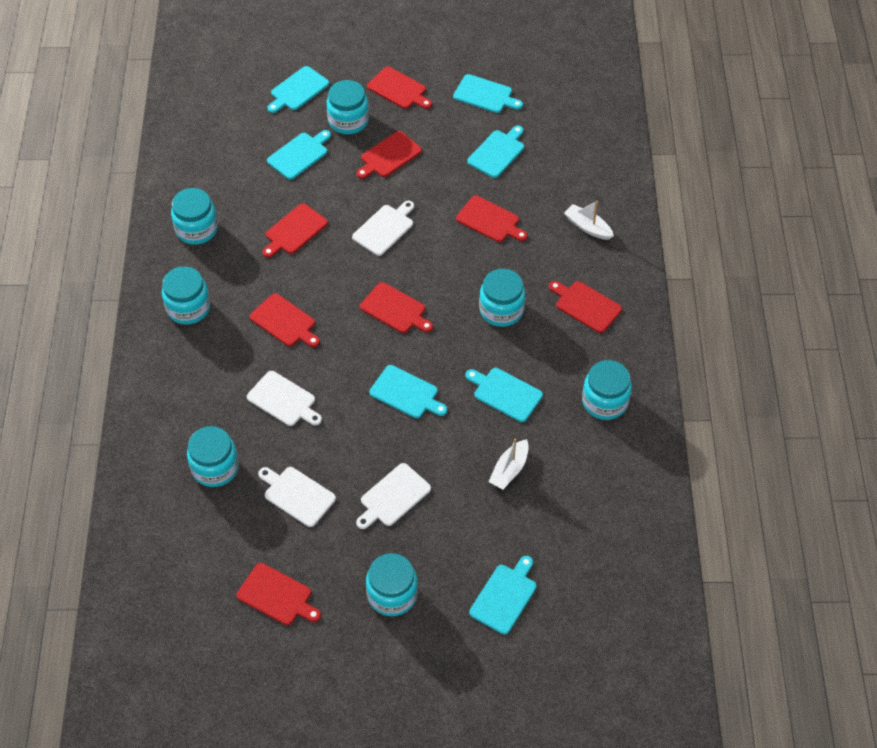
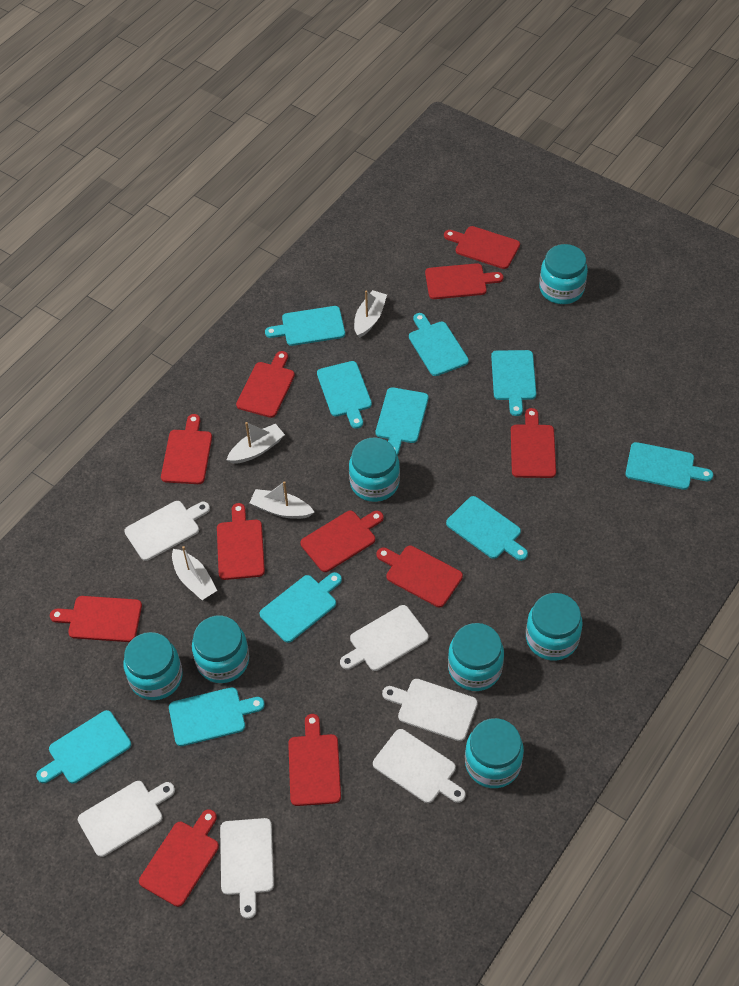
red cutting board: [237,563,321,625] [250,293,320,347] [262,203,328,258] [356,131,422,179] [360,282,433,333] [367,67,432,109] [456,195,528,242] [549,281,622,333] = 8 -> [50,596,142,642] [139,809,219,907] [161,414,212,484] [217,503,265,580] [236,351,295,418] [288,714,341,806] [300,511,384,572] [377,546,463,607] [425,263,504,299] [444,226,520,269] [511,408,556,478] = 11
turquoise cutting board: [267,66,329,113] [267,130,331,180] [369,365,447,418] [453,74,523,113] [466,368,543,422] [467,126,524,178] [469,556,537,634] = 7 -> [36,710,131,783] [169,687,265,746] [260,572,342,643] [265,306,345,346] [317,361,372,429] [376,387,428,455] [409,313,469,376] [446,496,528,561] [491,350,536,416] [625,442,713,490] = 10
white boat: [489,439,529,489] [564,201,614,240] = 2 -> [172,546,217,600] [227,422,285,464] [250,481,314,519] [354,290,387,338] = 4
white cutting board: [247,371,322,426] [258,467,336,527] [352,201,414,256] [356,463,431,529] = 4 -> [78,781,175,857] [124,501,210,561] [220,818,274,919] [340,605,429,671] [373,729,466,803] [382,679,478,741] = 6

